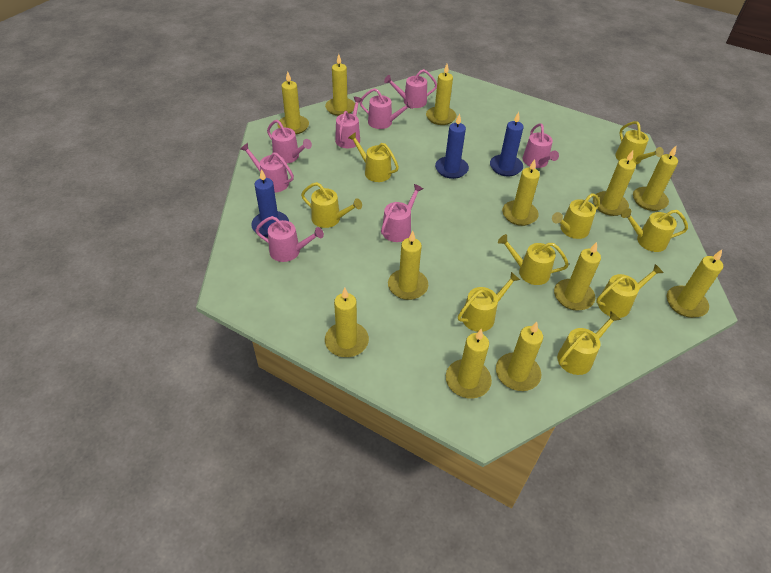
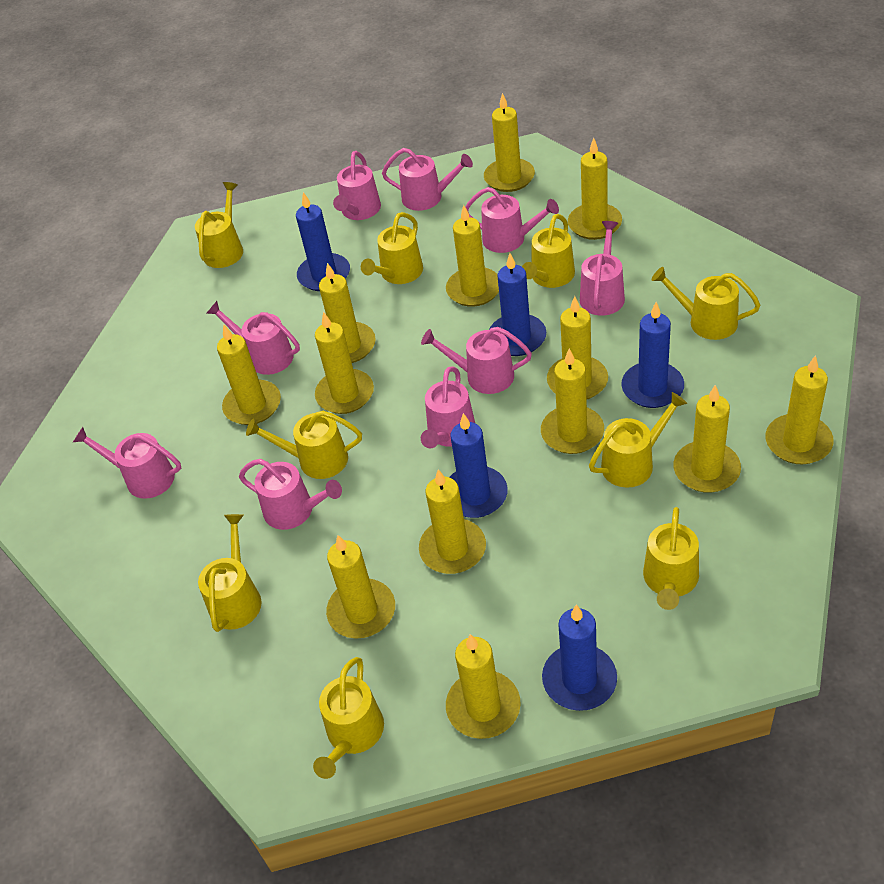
blue candle: [251,169,289,237] [435,113,469,179] [490,112,524,176] = 3 -> [296,192,350,291] [449,413,508,518] [490,253,546,356] [542,604,617,711] [621,302,684,408] = 5
pink watering can: [240,143,294,193] [255,216,324,262] [267,120,312,163] [335,97,362,148] [360,88,414,129] [381,184,423,242] [384,69,437,108] [523,123,559,168] = 8 -> [73,427,181,499] [206,301,300,375] [239,459,342,530] [333,151,381,220] [382,148,473,211] [421,327,532,394] [421,366,475,448] [465,187,559,253] [580,221,625,316] = 9
yellow candle: [277,71,309,135] [325,54,355,116] [325,288,369,357] [388,231,428,300] [426,64,456,125] [446,329,492,399] [496,322,543,391] [502,159,540,226] [554,242,601,311] [593,150,636,216] [633,146,678,211] [667,250,723,318] = 12 -> [217,324,281,425] [315,312,374,414] [319,263,376,363] [326,535,395,639] [419,469,486,574] [446,205,499,307] [446,634,521,739] [484,93,535,192] [541,349,604,454] [547,296,608,400] [568,138,622,240] [673,385,741,493] [765,355,834,465] = 13

